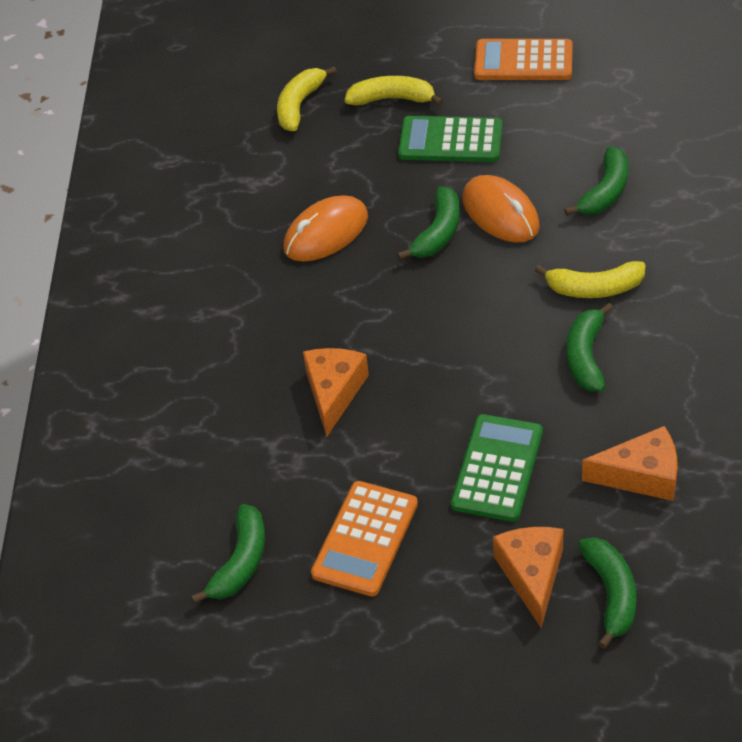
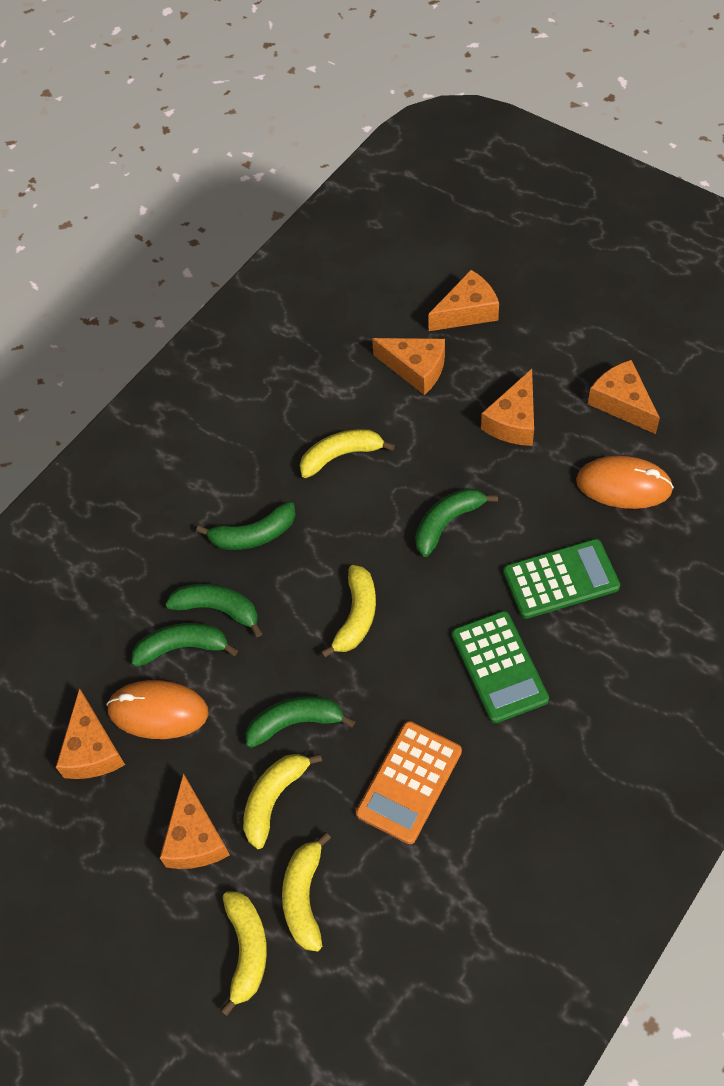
orange calculator: [311,481,418,597] [474,39,573,80] = 2 -> [356,721,462,844] = 1
orange cheese: [303,348,369,437] [493,527,563,628] [582,426,677,501] = 3 -> [56,688,125,779] [160,773,230,869] [372,338,445,395] [428,270,499,331] [481,369,534,446] [588,360,660,434] = 6
yellow banana: [277,66,337,131] [345,76,443,106] [535,261,646,298] = 3 -> [220,892,267,1016] [243,754,322,849] [282,832,331,952] [300,429,395,478] [321,565,376,658] = 5

